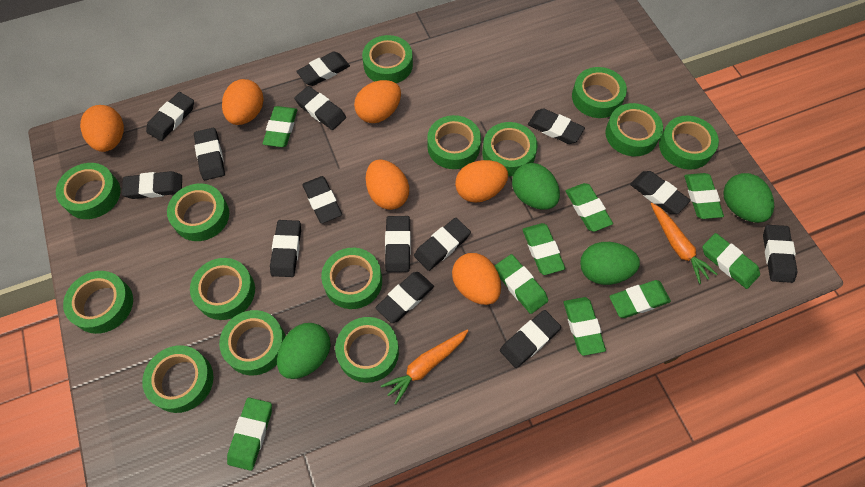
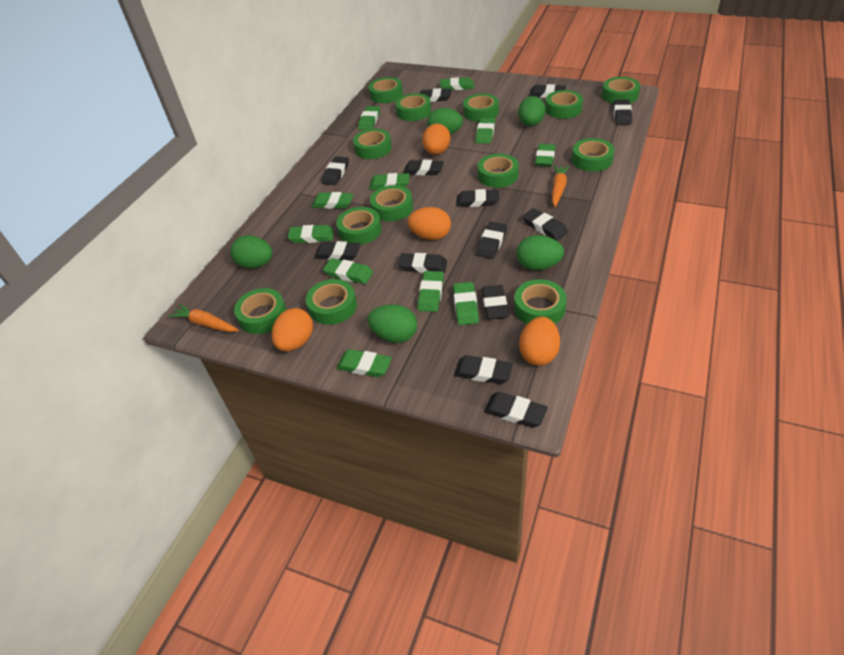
black eraser: [122,171,182,199] [146,92,194,141] [194,128,225,180] [270,220,301,277] [294,86,346,130] [296,52,350,86] [302,176,342,224] [375,272,434,323] [385,216,411,272] [414,218,471,271] [500,310,561,368] [528,108,585,144] [630,171,691,214] [763,225,797,283] = 14 -> [314,241,360,260] [322,156,349,185] [398,253,447,273] [403,160,444,175] [420,88,452,102] [454,355,513,384] [456,189,499,207] [476,222,507,259] [482,285,509,319] [484,392,548,428] [522,208,568,240] [529,84,566,98] [613,99,632,125] = 13
green egg: [277,323,331,379] [512,163,560,210] [580,242,640,285] [723,173,774,223] = 4 -> [230,235,272,268] [368,304,417,343] [427,108,463,135] [516,235,564,270] [518,96,546,126] = 5
green eraser: [227,398,272,471] [263,106,297,147] [495,254,548,314] [522,223,565,275] [564,297,606,356] [565,183,613,232] [609,280,671,318] [684,173,724,219] [702,233,760,289] = 9 -> [288,225,334,243] [312,192,354,209] [323,258,373,284] [336,349,392,377] [358,106,380,130] [369,173,410,190] [418,271,444,312] [440,77,474,90] [453,282,479,325] [476,118,495,144] [535,144,555,166] = 11
green tape: [56,163,121,219] [63,271,133,334] [142,345,213,413] [167,183,229,241] [190,258,255,320] [219,310,285,375] [321,248,382,309] [335,317,399,383] [362,35,413,83] [427,115,481,169] [482,122,538,176] [572,67,627,118] [605,103,663,156] [659,116,719,170] = 14 -> [234,288,287,334] [306,279,357,325] [336,207,382,245] [353,129,392,159] [369,77,403,103] [370,185,413,222] [395,93,431,121] [463,93,499,122] [478,154,519,188] [514,279,567,324] [545,90,583,119] [572,138,614,172] [602,77,640,104] = 13
orange egg: [80,105,124,152] [222,79,264,125] [354,80,401,123] [366,159,409,210] [452,253,501,305] [455,160,508,203] = 6 -> [272,308,313,351] [408,207,451,240] [422,124,451,155] [519,317,560,366] = 4

